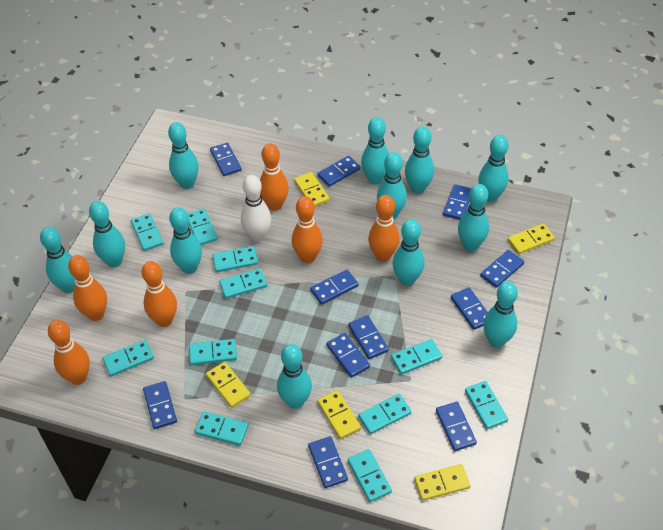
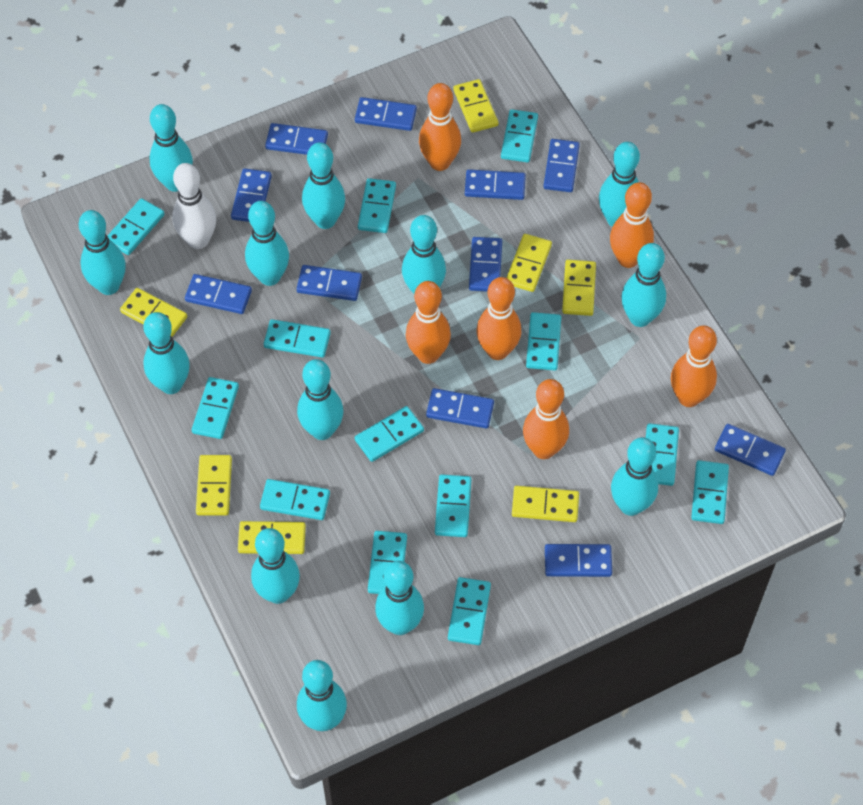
turquoise bowling pin: [40,227,75,293] [89,201,125,268] [168,122,199,189] [169,207,202,274] [277,344,312,409] [361,117,389,184] [377,152,407,219] [393,219,424,286] [405,126,434,194] [458,184,489,251] [478,135,509,202] [483,281,518,348] = 12 -> [79,210,126,295] [143,312,190,394] [149,104,193,192] [245,201,289,286] [251,528,300,604] [297,359,344,440] [297,660,347,731] [302,142,345,229] [375,561,424,635] [402,215,446,294] [599,142,640,227] [611,437,658,516] [621,243,666,327] = 13
turquoise domino: [103,340,154,376] [131,213,164,251] [187,208,218,245] [189,339,237,365] [195,411,249,446] [212,246,258,272] [219,268,267,299] [348,449,392,502] [358,394,412,434] [391,339,442,374] [465,381,508,429] = 11 -> [107,198,165,255] [192,377,239,439] [260,479,330,520] [264,319,331,358] [355,406,424,462] [358,178,396,233] [368,531,407,594] [435,474,472,537] [448,577,491,645] [501,109,538,162] [526,312,561,370] [646,423,679,486] [691,460,729,524] = 13
yellow domino: [206,362,251,408] [294,172,329,206] [317,390,361,439] [414,464,470,501] [508,224,555,254] = 5 -> [120,288,187,337] [196,455,232,515] [238,521,306,554] [453,79,498,133] [506,234,552,292] [512,486,579,522] [562,260,596,316] = 7

